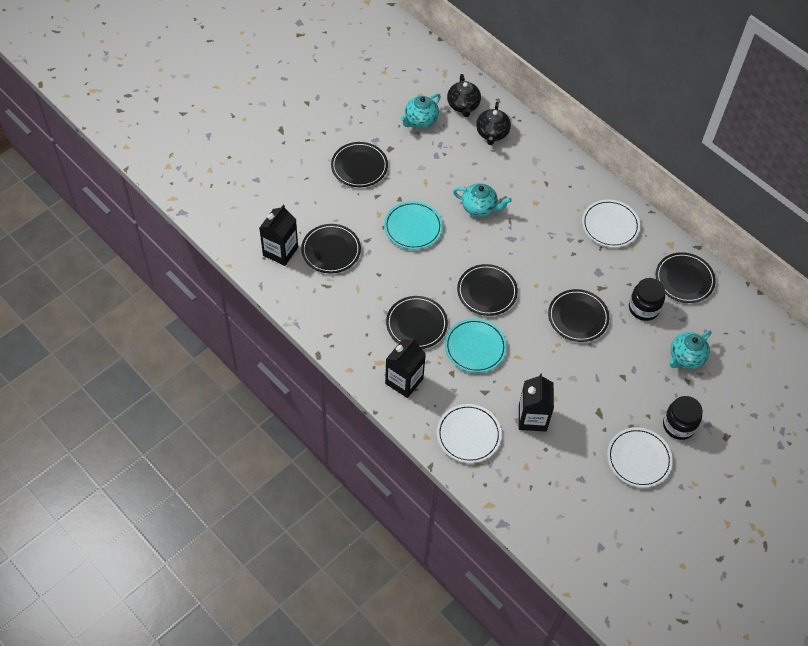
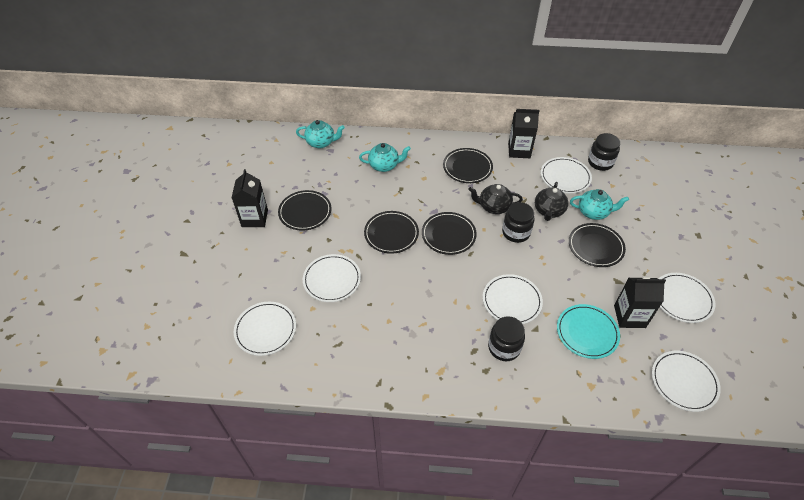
black jar: [629,278,665,321] [663,396,703,440] = 2 -> [488,316,525,361] [502,202,534,243] [588,133,620,171] = 3
black plate: [301,224,361,274] [331,142,388,187] [386,296,448,349] [457,264,518,316] [548,289,609,342] [656,252,716,303] = 6 -> [278,190,332,231] [364,211,419,254] [422,212,477,255] [443,148,493,183] [569,223,626,267] = 5
turquoise plate: [384,201,443,250] [445,318,507,373] = 2 -> [557,304,620,359] = 1
white plate: [437,404,502,463] [582,199,640,248] [607,427,673,488] = 3 -> [234,302,296,356] [303,254,361,302] [483,274,543,324] [541,157,592,194] [652,351,721,412] [659,273,715,323] = 6

